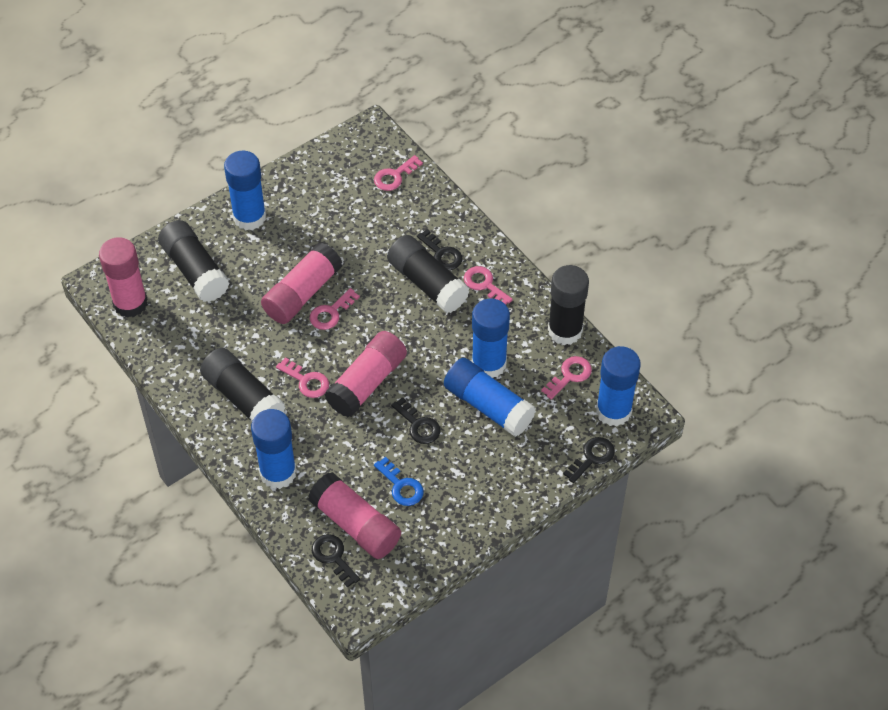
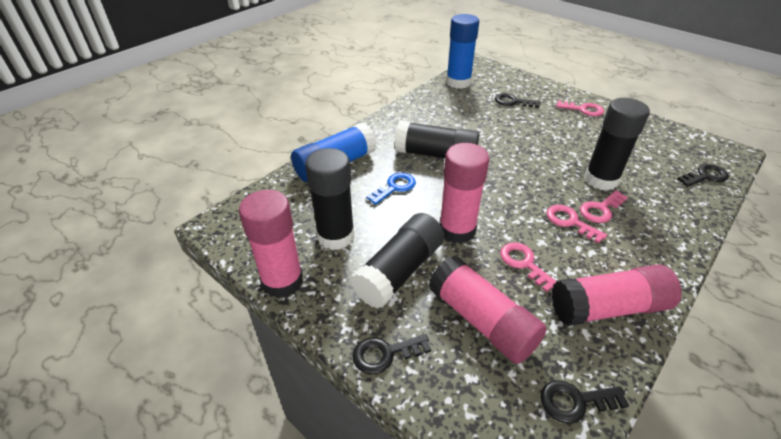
blue glue stick: [224,150,266,230] [251,409,297,489] [444,358,536,437] [472,299,510,378] [596,346,641,426] = 5 -> [291,123,377,182] [446,14,479,89] = 2
pink key: [276,358,329,398] [310,288,360,330] [374,155,423,191] [464,266,513,305] [541,356,592,400] = 5 -> [500,242,556,292] [547,205,607,244] [556,100,604,116] [580,191,628,223] = 4

